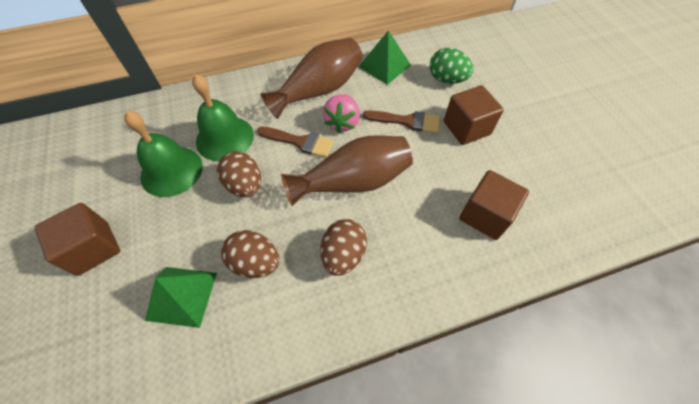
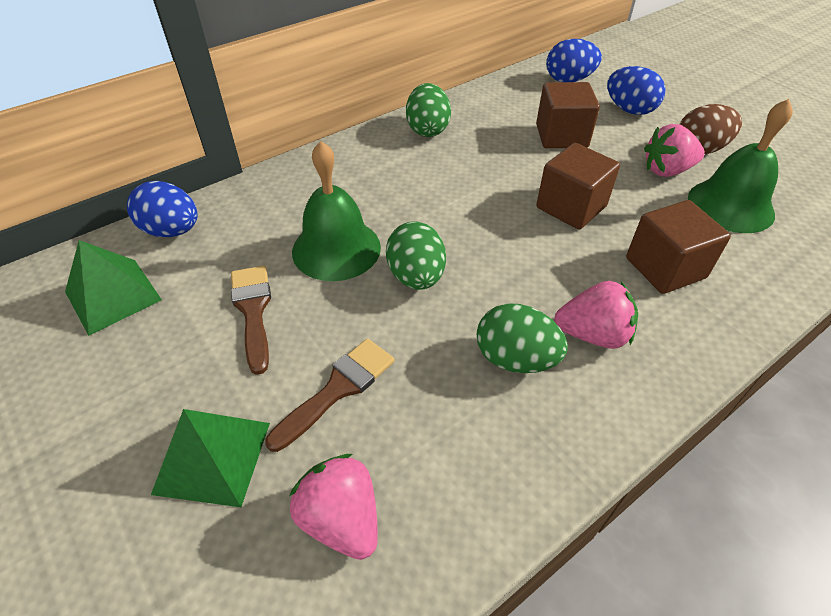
blue egg: none = 0 -> [127,181,198,237] [546,39,602,82] [607,66,665,115] = 3
brown egg: [217,151,261,197] [221,230,279,278] [320,219,367,276] = 3 -> [679,104,742,154] = 1
brown vase: [261,38,363,119] [281,136,413,206] = 2 -> none = 0
green egg: [430,48,474,84] = 1 -> [386,222,446,290] [406,83,451,137] [477,304,568,373] = 3
pink strawberry: [323,94,360,133] = 1 -> [289,454,378,560] [554,281,638,349] [644,124,705,177] = 3

